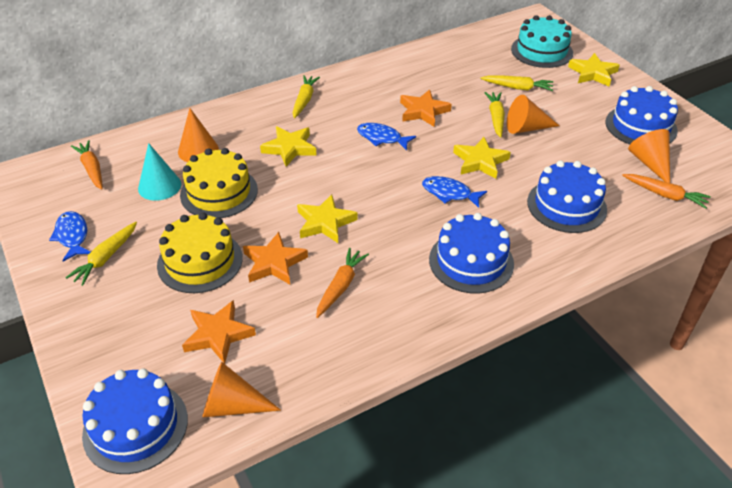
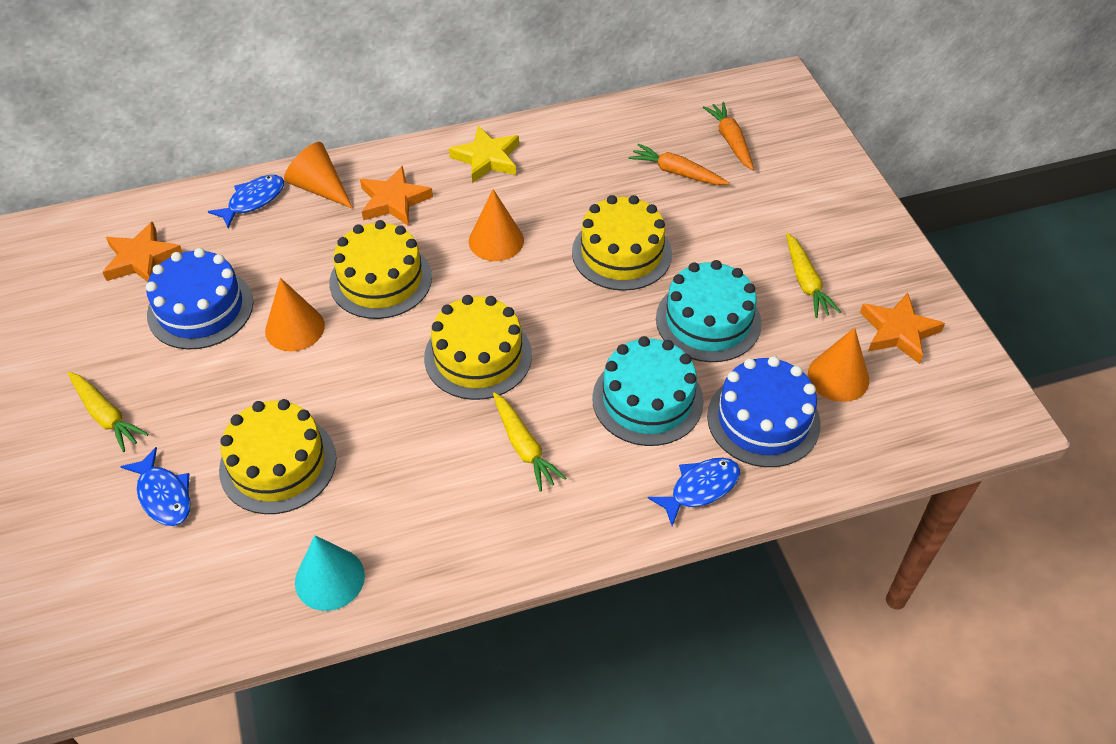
blue cake: [82,369,188,474] [429,213,514,294] [527,160,607,233] [606,86,678,144] = 4 -> [146,248,253,350] [707,356,821,467] = 2
orange carrot: [71,140,103,190] [316,248,369,318] [622,174,711,209] = 3 -> [629,143,730,185] [703,102,754,170] = 2
turquoise cake: [511,15,573,68] = 1 -> [592,336,704,446] [656,260,761,362] = 2
yellow cake: [157,212,243,293] [180,148,258,218] = 2 -> [219,399,336,514] [329,220,432,319] [424,295,532,400] [572,195,672,291] = 4
yellow carrot: [65,222,137,286] [293,75,320,119] [480,75,554,91] [484,92,505,138] = 4 -> [68,372,148,452] [493,392,566,492] [786,233,841,318] = 3
yellow star: [260,126,316,166] [297,194,358,243] [453,137,511,179] [568,53,620,86] = 4 -> [449,126,519,183] = 1

